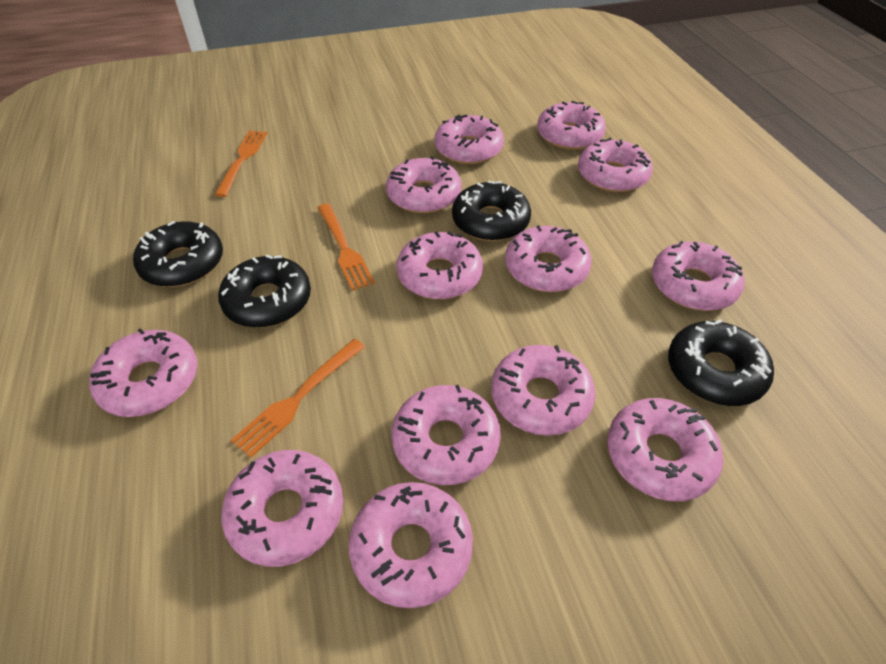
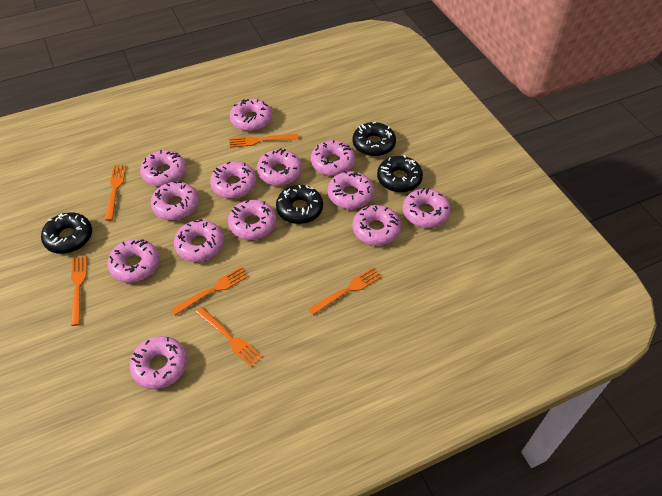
orange fork: [215,130,267,197] [231,339,365,458] [317,204,375,291] = 3 -> [71,256,87,326] [105,165,126,221] [171,267,249,316] [195,307,263,367] [230,134,299,148] [308,267,382,315] = 6

